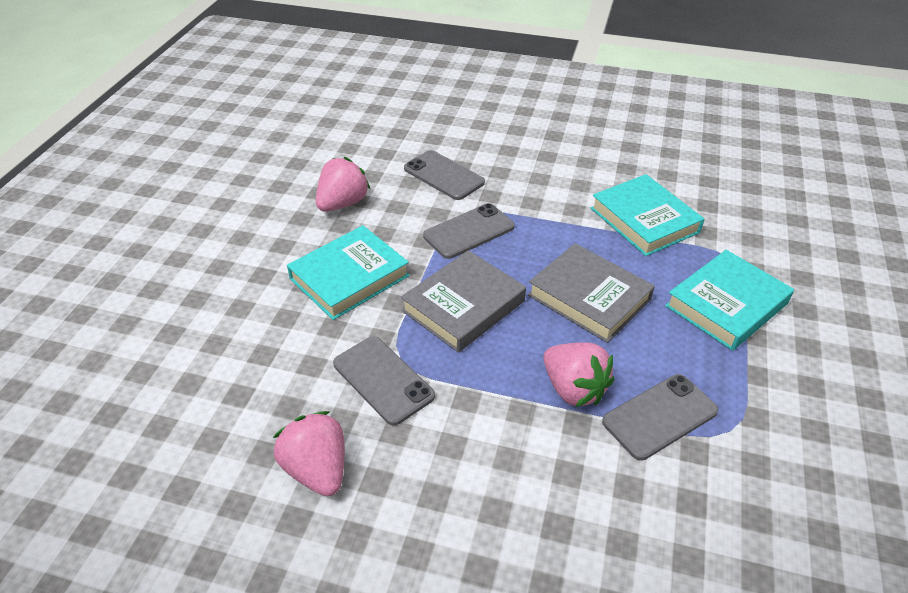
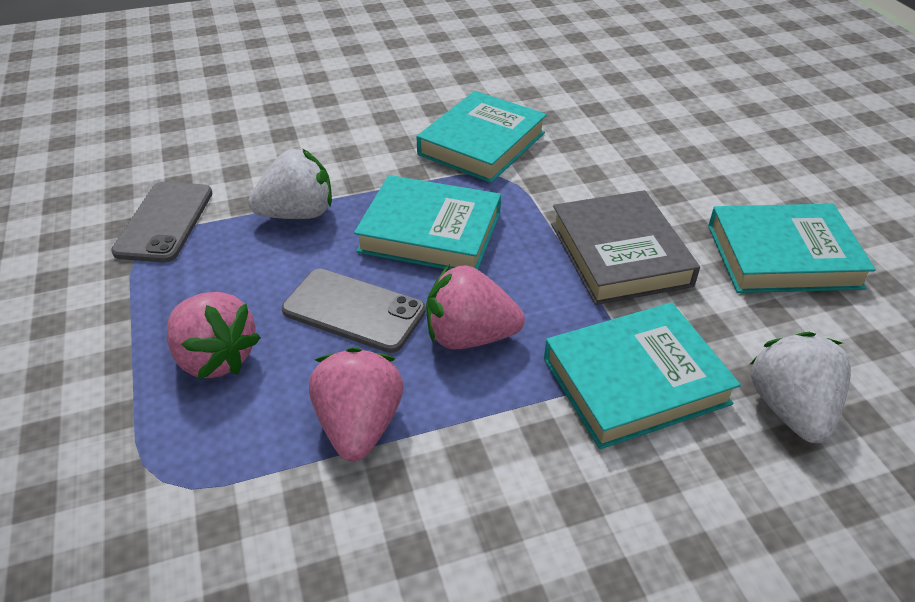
grey book: [401,250,526,353] [528,243,655,343] = 2 -> [551,190,700,305] = 1
grey phone: [333,336,435,426] [404,150,485,200] [423,203,515,259] [602,374,718,461] = 4 -> [111,182,212,262] [282,268,426,353] = 2
turquoise book: [287,225,410,320] [591,174,704,256] [665,250,794,351] = 3 -> [354,175,501,270] [417,91,547,183] [544,303,741,449] [708,204,876,293] = 4
white strawberry: none = 0 -> [248,149,332,219] [749,332,851,443] = 2

